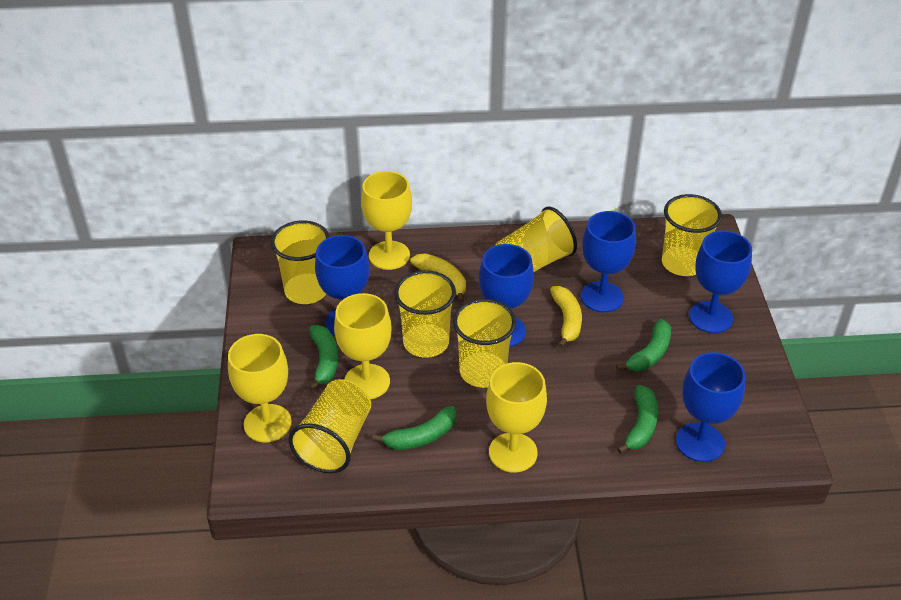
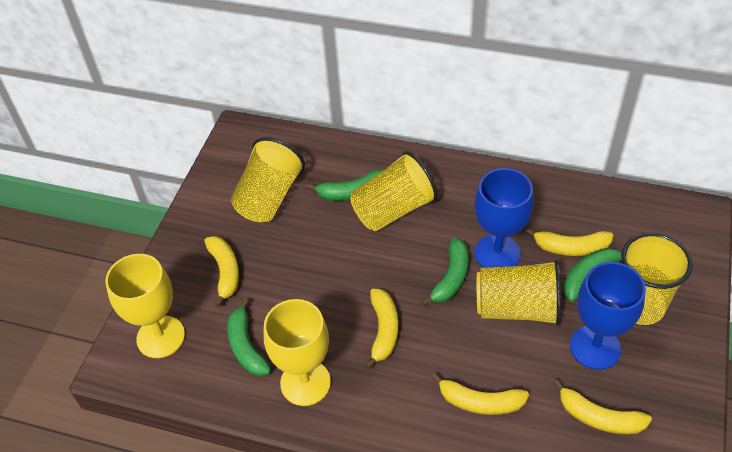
blue goblet: [315,235,369,335] [479,244,534,347] [581,211,636,312] [676,352,745,462] [689,231,752,333] = 5 -> [475,168,534,268] [570,262,646,370] = 2
yellow banana: [410,253,466,302] [550,286,582,348] = 2 -> [204,236,239,307] [365,288,398,369] [431,373,529,415] [526,227,613,256] [553,380,652,434] = 5
yellow cup: [271,220,330,304] [289,379,371,473] [394,270,456,358] [453,299,516,388] [495,206,577,272] [662,194,722,276] = 6 -> [231,137,305,222] [350,151,438,231] [477,260,561,326] [621,232,693,325] = 4
yellow goblet: [228,334,292,442] [334,293,391,399] [361,171,412,270] [486,362,547,473] = 4 -> [105,254,185,358] [264,299,331,406] = 2

